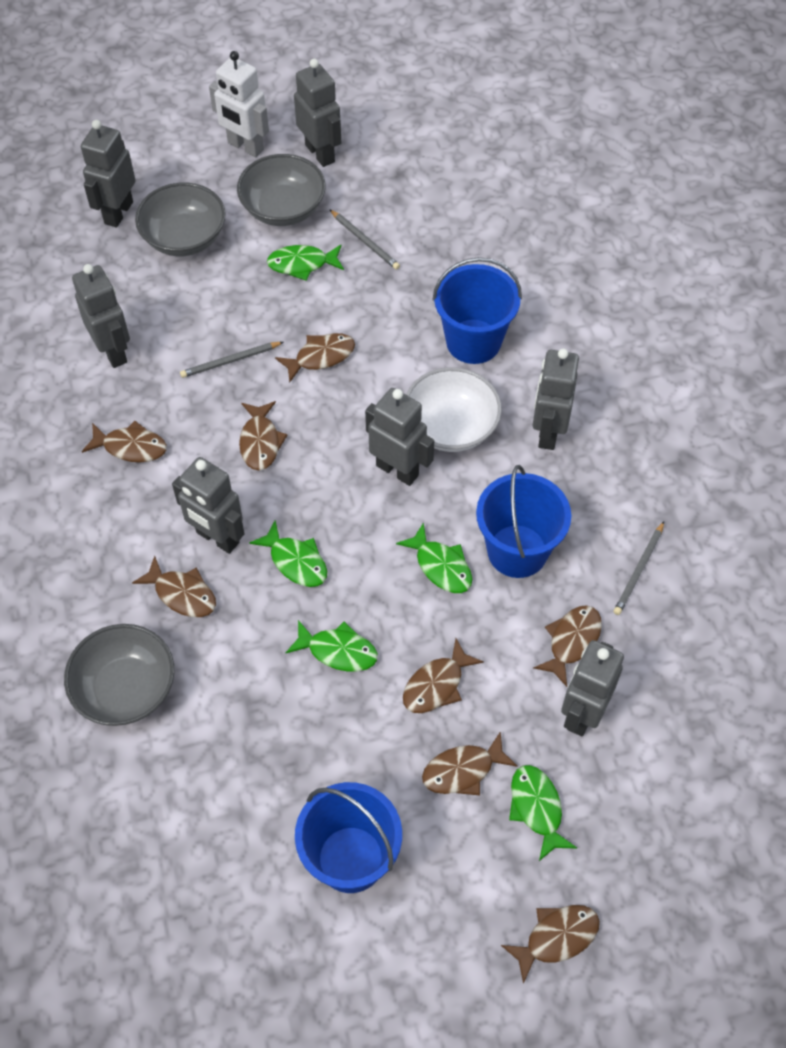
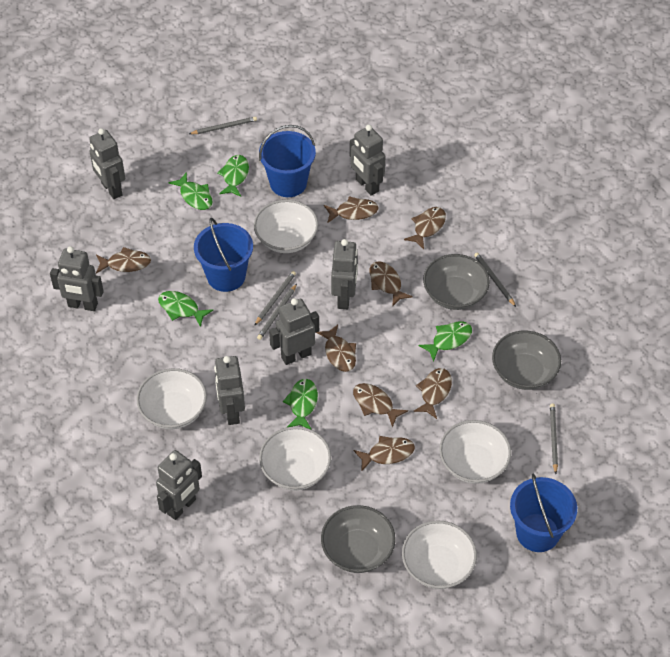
grey pencil: [180,342,283,378] [329,209,400,270] [613,521,664,615] = 3 -> [189,117,257,134] [254,271,296,326] [257,284,297,340] [474,253,516,307] [550,404,558,474] = 5
white bowl: [406,367,502,452] = 1 -> [137,368,207,429] [254,200,318,253] [259,426,331,490] [402,520,477,589] [439,420,511,484] = 5
white robot: [209,51,269,157] = 1 -> none = 0

